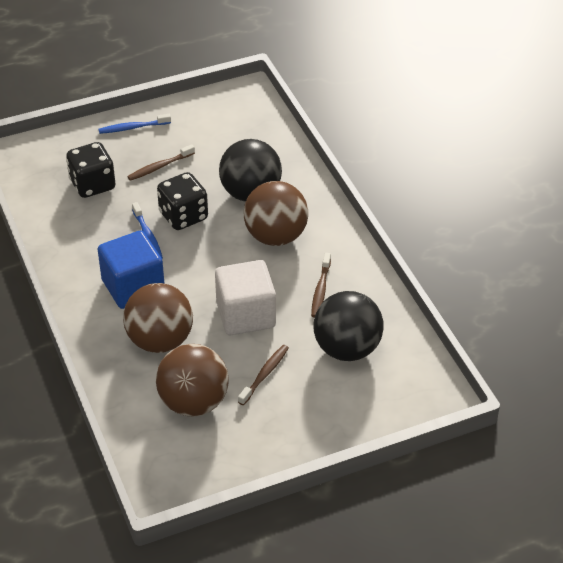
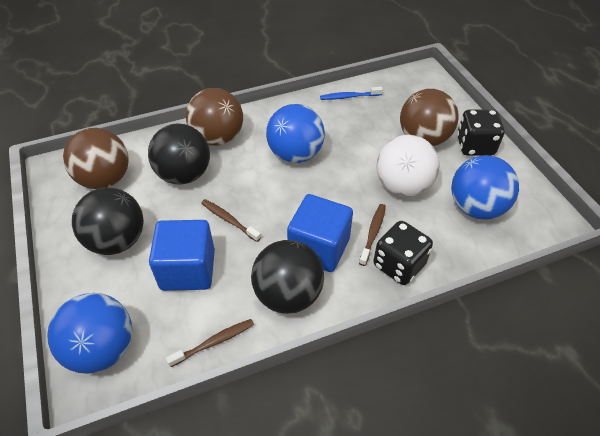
black ball: [219,139,282,202] [313,291,384,361] = 2 -> [72,188,144,255] [148,123,210,185] [251,240,324,314] = 3
blue ball: none = 0 -> [47,293,132,374] [266,104,325,163] [451,155,519,220] = 3
blue cube: [98,231,165,309] = 1 -> [149,220,215,291] [287,194,353,272] = 2
blue toothbrush: [99,114,171,134] [132,202,163,258] = 2 -> [320,87,383,100] = 1
white ball: none = 0 -> [376,135,440,197] = 1
white cube: [215,260,276,335] = 1 -> none = 0

